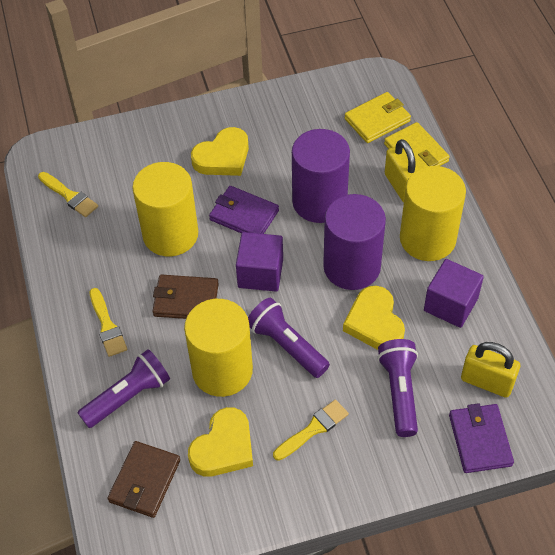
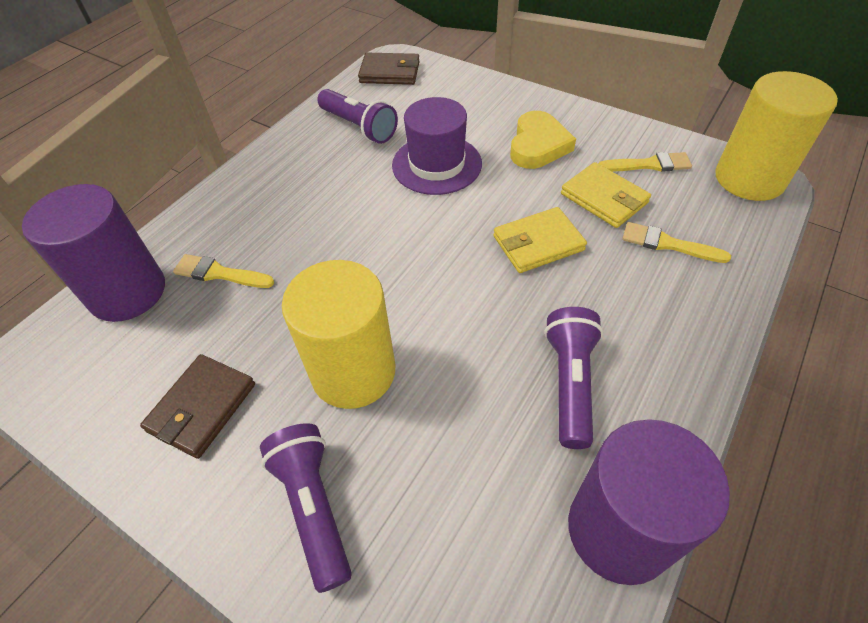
purple cube: [236,232,283,292] [424,259,484,328] = 2 -> none = 0
purple hat: none = 0 -> [392,97,482,195] = 1
purple wallet: [209,186,279,234] [449,403,514,473] = 2 -> none = 0
yellow cylinder: [132,162,198,256] [184,299,253,397] [400,166,466,261] = 3 -> [282,260,395,409] [715,71,838,201] = 2
yellow heart: [188,407,253,477] [191,127,249,176] [343,286,405,350] = 3 -> [510,111,576,169] = 1
yellow padlock: [385,139,419,203] [461,342,520,398] = 2 -> none = 0

